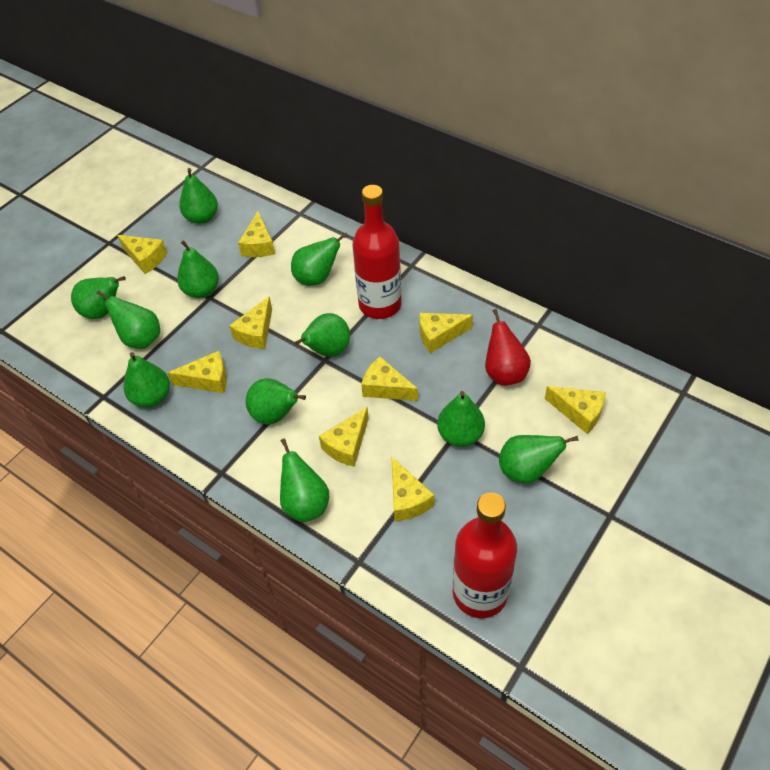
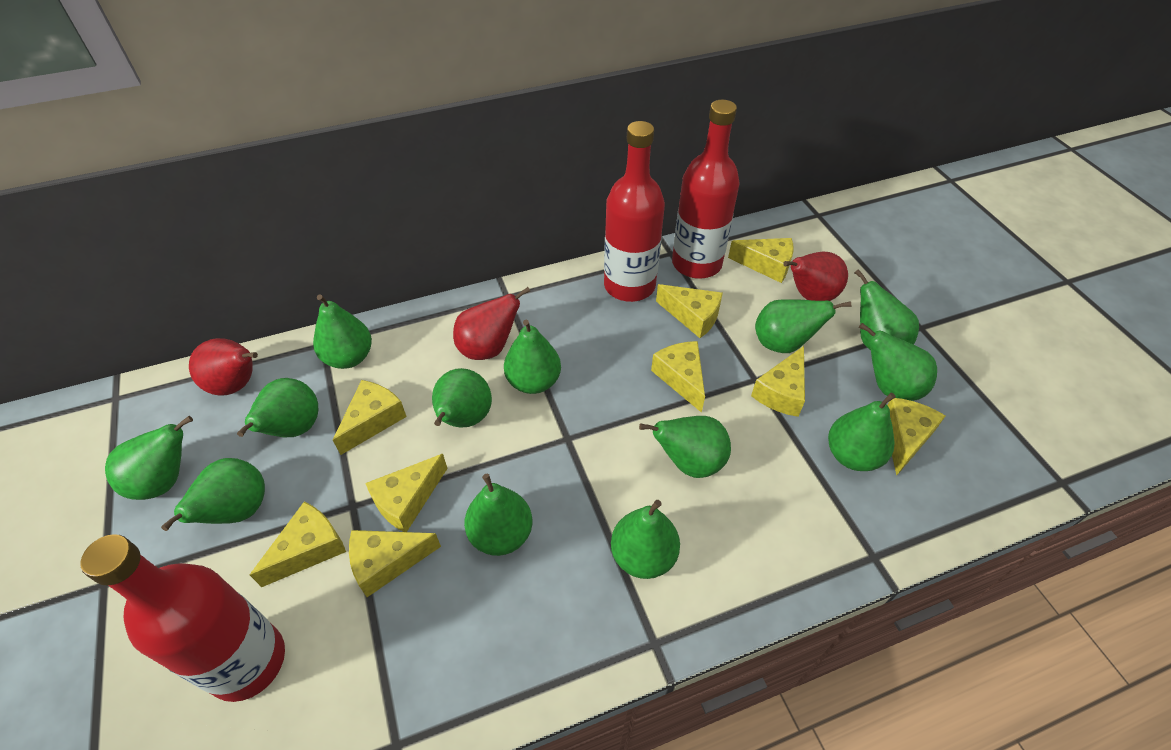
green pear: [71,276,126,319] [96,290,160,349] [124,352,170,408] [177,240,219,298] [179,168,218,224] [246,378,306,424] [280,438,329,522] [291,233,348,286] [295,313,350,357] [437,391,485,447] [499,435,579,484] = 11 -> [105,416,193,500] [161,458,265,531] [237,378,318,437] [313,294,372,369] [432,368,492,427] [464,474,532,556] [504,320,561,394] [611,500,680,579] [639,416,731,478] [755,299,851,353] [828,393,896,471] [855,269,919,350] [859,323,937,401] = 13
red bottle: [352,185,402,319] [453,492,517,618] = 2 -> [80,534,285,702] [604,121,665,302] [672,100,740,279] = 3
red pear: [485,309,531,386] = 1 -> [189,338,258,396] [453,287,530,360] [783,252,848,301] = 3

